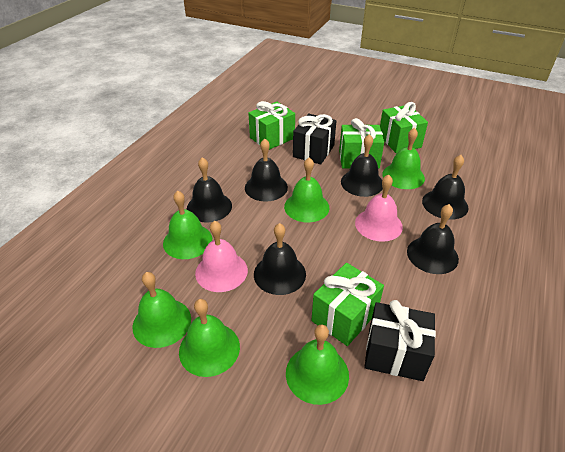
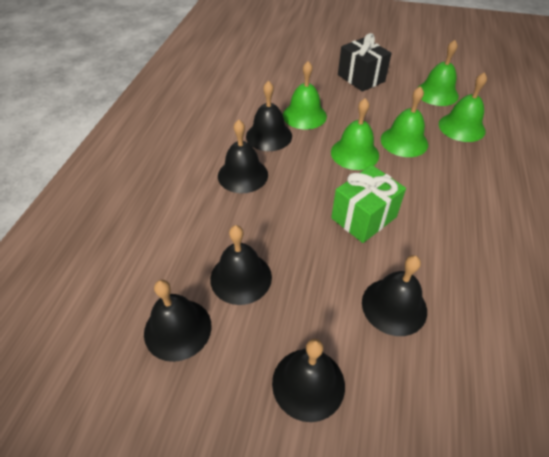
black gift: [293,114,336,165] [364,300,436,381] = 2 -> [338,33,392,92] = 1
green bell: [132,272,191,348] [163,191,212,259] [179,299,240,377] [284,157,329,222] [286,325,349,405] [382,128,425,189] = 6 -> [283,61,327,130] [331,98,379,170] [381,86,428,157] [417,40,459,106] [439,72,487,142] = 5
green gift: [248,101,295,150] [311,263,384,346] [339,118,384,168] [380,102,428,153] = 4 -> [331,165,406,243] = 1
pink bell: [195,221,248,292] [355,174,403,242] = 2 -> none = 0

